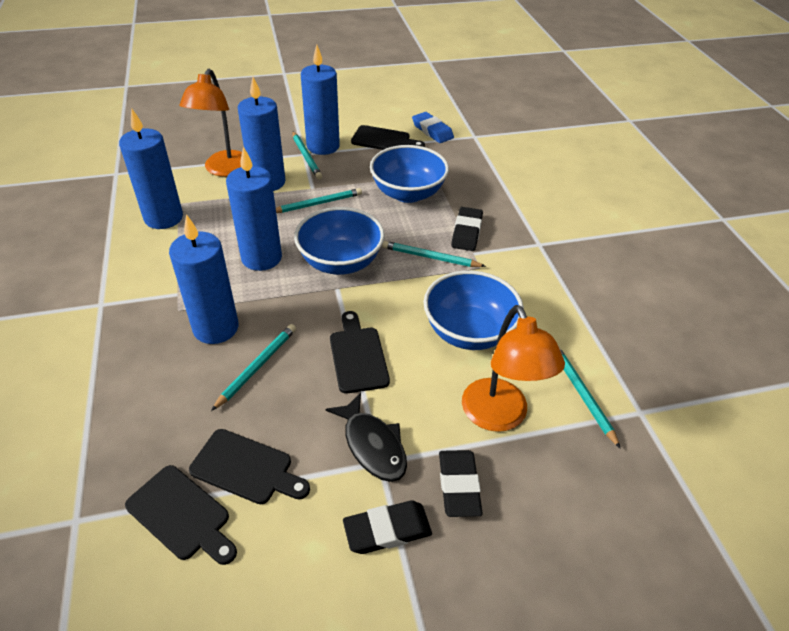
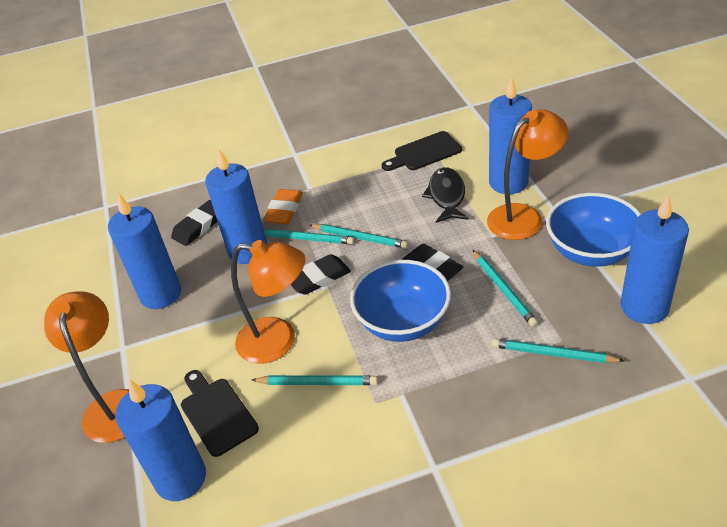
black cutting board: [125,465,237,565] [189,429,310,504] [330,311,390,394] [351,125,425,150] = 4 -> [181,370,259,457] [382,131,462,171] = 2
blue bowl: [294,207,385,275] [370,145,449,203] [423,270,524,350] = 3 -> [350,260,451,342] [546,193,641,267] = 2
blue eraser: [412,112,454,143] = 1 -> none = 0
orange eraser: none = 0 -> [263,189,303,224] = 1
orange lamp: [179,69,242,177] [462,305,565,432] = 2 -> [44,291,129,443] [231,240,305,364] [487,109,568,240] = 3

